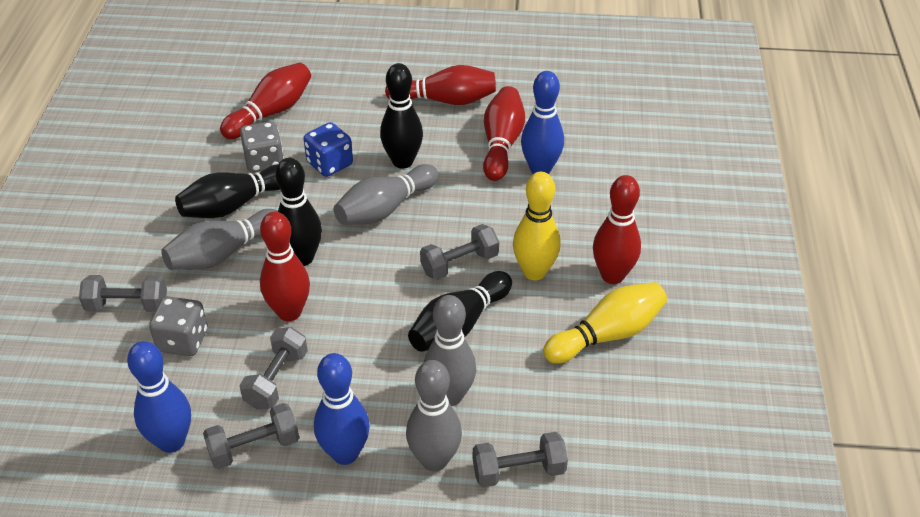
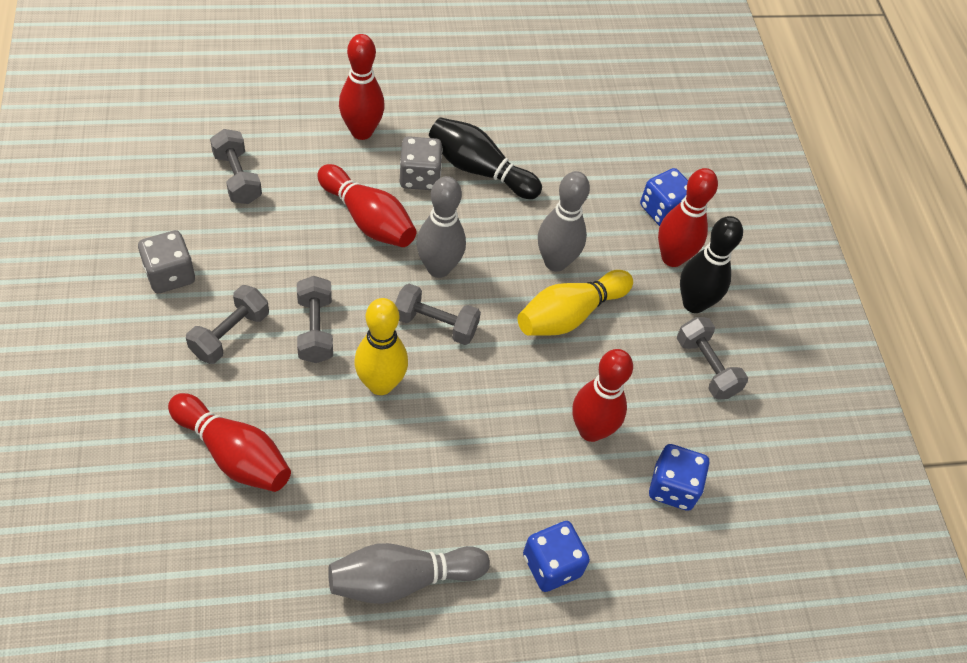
black bowling pin: [175,164,281,218] [275,158,322,266] [380,63,423,169] [408,271,512,352] = 4 -> [429,117,542,199] [680,216,743,313] = 2
blue bowling pin: [127,341,191,453] [314,353,370,465] [521,71,564,174] = 3 -> none = 0
blue dice: [303,122,353,177] = 1 -> [523,521,590,592] [640,168,688,226] [649,444,709,511] = 3
grey bowling pin: [161,209,278,270] [334,164,439,225] [406,360,462,472] [424,295,476,406] = 4 -> [328,543,490,604] [416,176,466,278] [538,171,590,272] = 3

